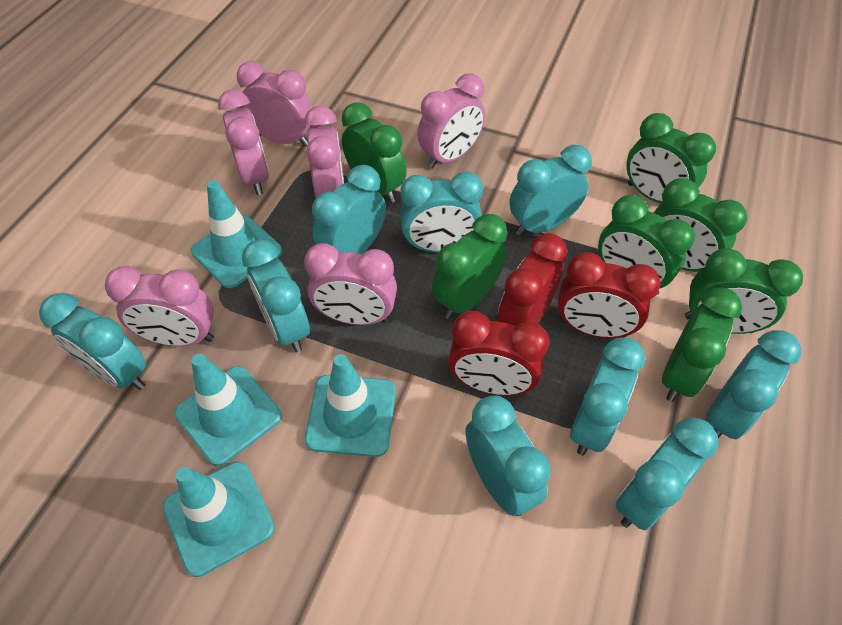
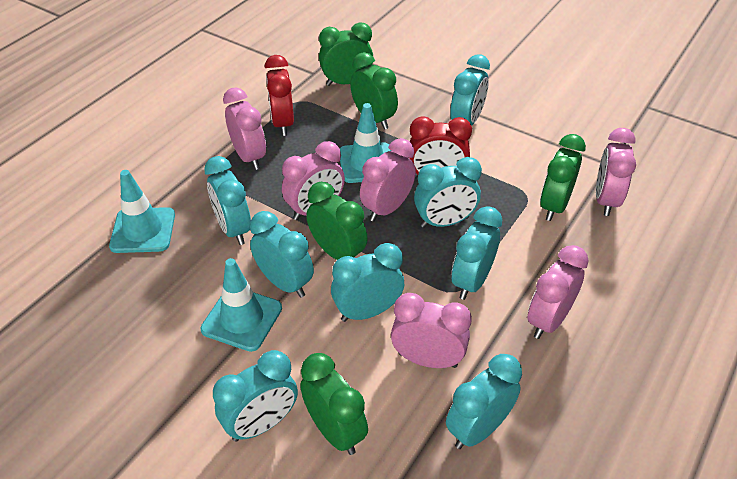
green clock: [342,102,406,203] [432,214,507,319] [598,195,695,295] [626,113,716,203] [654,178,747,272] [662,288,742,402] [685,248,803,334] = 7 -> [300,353,368,455] [306,182,368,260] [319,23,373,86] [350,52,398,130] [540,134,586,221] = 5
red clock: [448,311,549,395] [497,233,567,326] [557,252,661,338] = 3 -> [265,55,294,136] [409,116,472,178] = 2
turquoise clock: [39,293,146,390] [242,239,310,352] [312,165,386,254] [400,171,483,252] [466,395,551,516] [509,145,592,236] [570,337,645,456] [616,417,718,531] [706,330,801,439] = 9 -> [204,156,251,245] [213,350,298,442] [250,211,314,298] [331,243,404,322] [414,157,482,228] [446,354,522,449] [450,54,490,126] [452,206,502,300] = 8
turquoise traffic cone: [163,461,275,577] [175,354,282,466] [191,180,282,288] [305,354,396,457] = 4 -> [109,170,175,253] [200,258,282,352] [340,103,391,183] = 3

